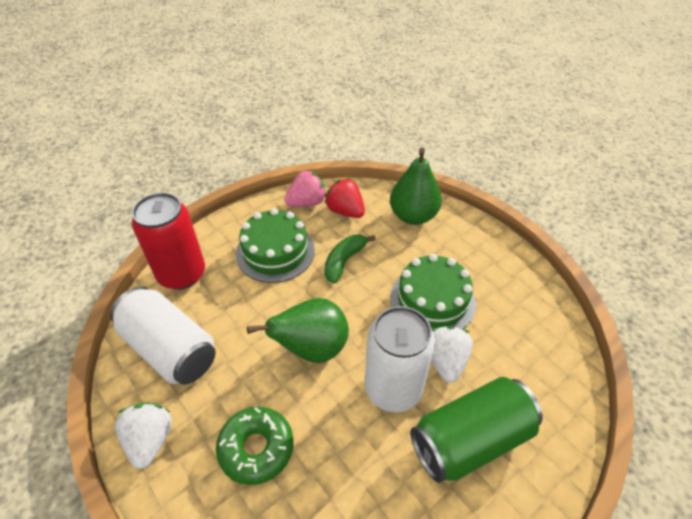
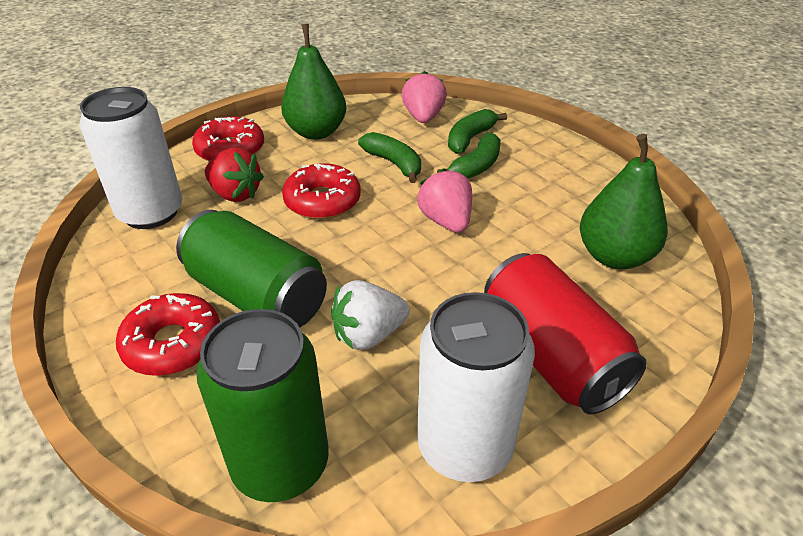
green banana: [324,234,376,284] = 1 -> [358,132,421,183] [437,132,501,178] [448,109,507,154] = 3
green cake: [236,208,315,283] [390,254,476,329] = 2 -> none = 0
green can: [410,377,543,483] = 1 -> [176,210,327,327] [196,309,329,502] = 2
green donut: [216,407,293,485] = 1 -> none = 0
pink strawberry: [284,170,326,207] = 1 -> [402,71,447,123] [417,168,472,233] = 2
red donut: none = 0 -> [116,293,220,376] [192,116,264,162] [282,163,361,219] = 3
white strawberry: [115,403,172,469] [431,326,473,383] = 2 -> [331,280,410,350] = 1

